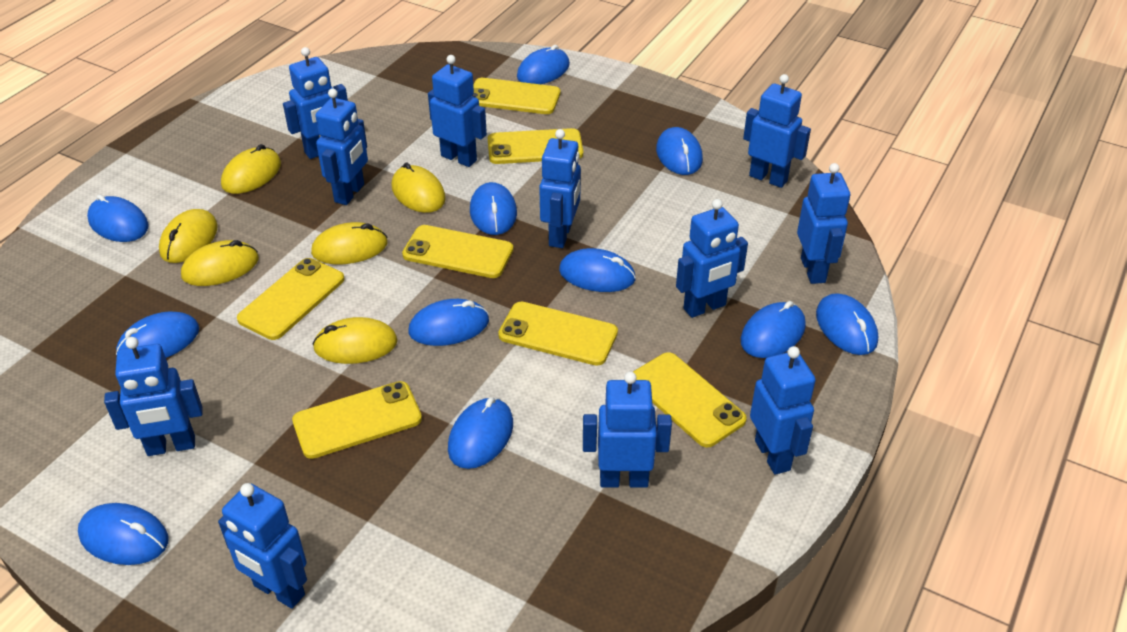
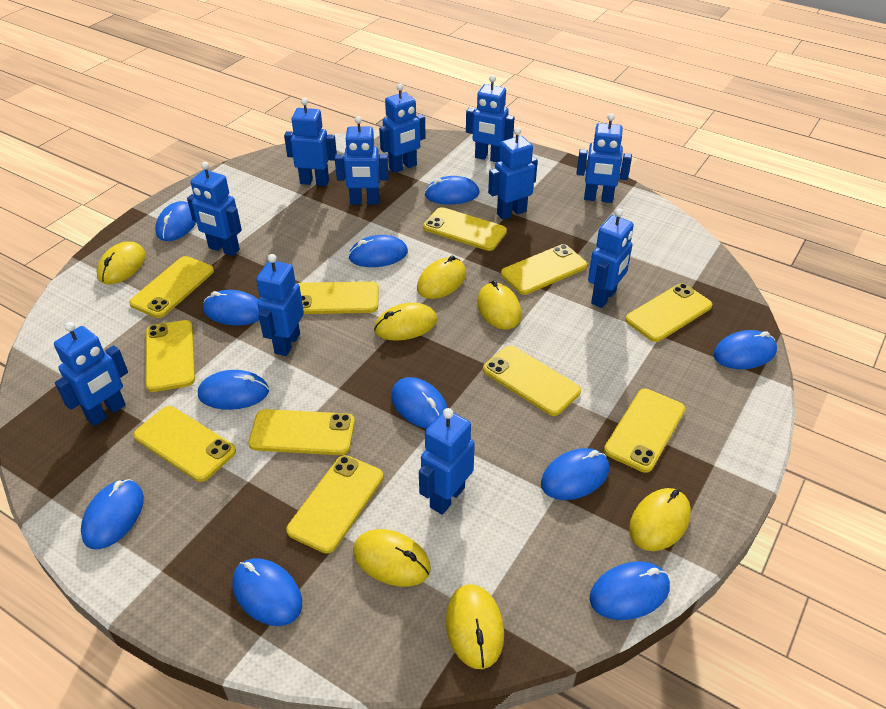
yellow mouse: [159,209,218,263] [181,240,259,286] [221,144,281,194] [311,222,388,264] [312,317,398,364] [391,162,446,213] = 6 -> [97,241,146,284] [353,529,431,587] [374,303,437,341] [417,256,466,299] [446,584,504,669] [477,280,521,330] [629,488,691,551] = 7
yellow phone: [237,258,345,340] [292,381,422,459] [402,225,514,278] [472,78,560,114] [488,128,583,164] [498,302,618,366] [633,352,747,448] = 7 -> [129,256,214,318] [134,406,236,482] [145,320,195,392] [248,409,355,455] [286,455,383,554] [297,281,379,314] [423,207,507,251] [483,346,581,416] [501,244,587,295] [604,389,685,473] [625,283,712,342] = 11

